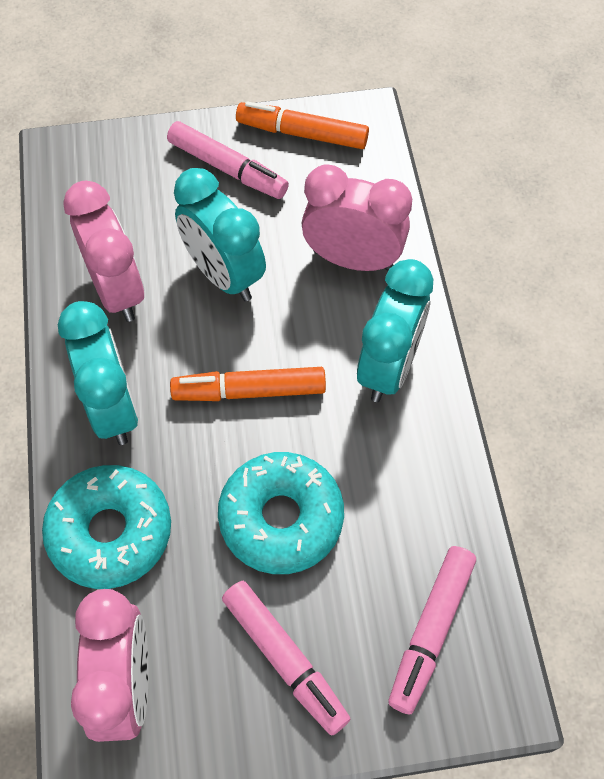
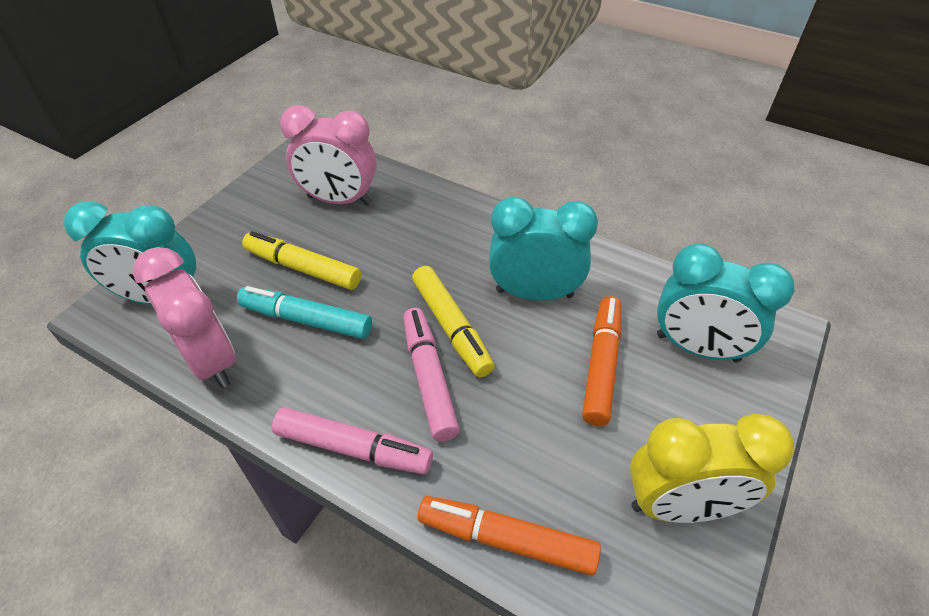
pink clock: [63,181,145,322] [71,589,148,742] [302,165,412,271] = 3 -> [133,247,235,388] [280,105,376,205] = 2
pink marker: [167,121,289,199] [222,581,350,736] [388,546,476,714] = 3 -> [272,407,433,474] [403,308,460,442] = 2
turquoise donut: [42,465,171,589] [218,452,344,574] = 2 -> none = 0
turquoise marker: none = 0 -> [237,286,372,339] = 1
yellow clock: none = 0 -> [630,414,794,523] = 1
yellow marker: none = 0 -> [242,231,361,290] [412,266,495,377] = 2

